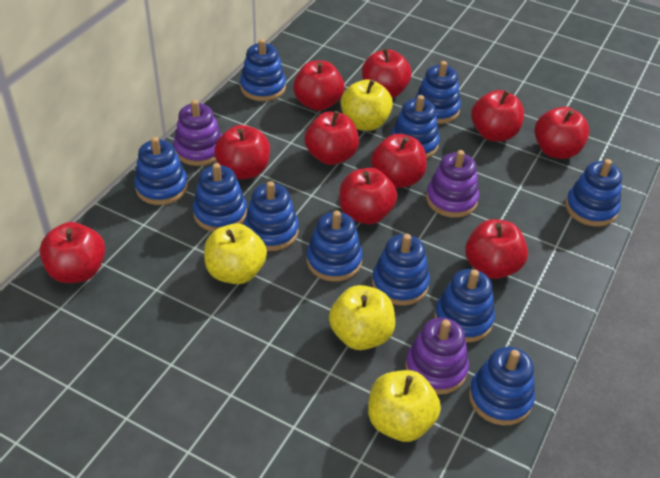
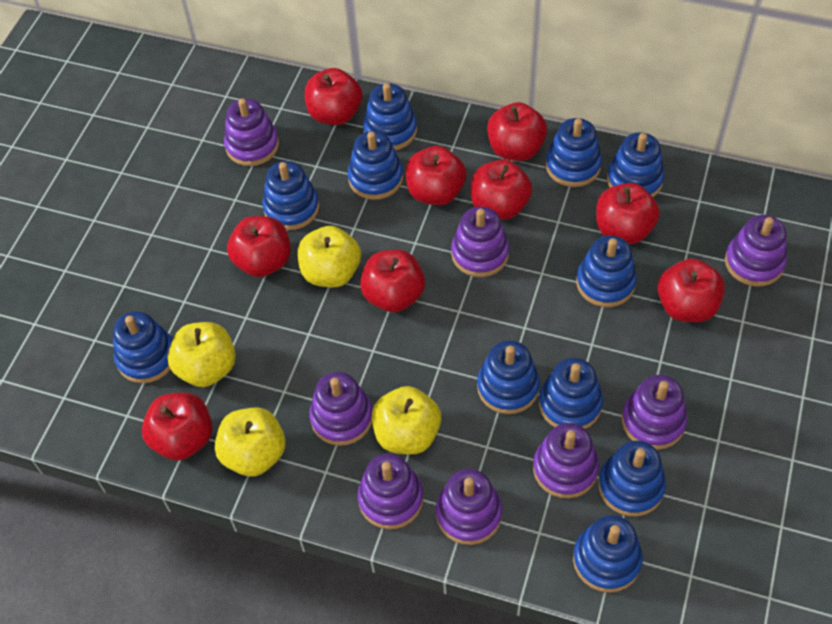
purple stacking toy: [174,100,222,166] [405,317,469,395] [426,150,479,218] = 3 -> [224,99,279,166] [309,372,372,446] [357,454,424,529] [436,469,502,545] [451,206,509,277] [533,423,599,498] [622,375,688,450] [725,215,787,286] = 8
red apple: [40,222,105,283] [214,125,270,179] [293,61,344,111] [305,111,359,165] [339,168,397,224] [362,48,411,98] [371,134,427,188] [465,219,528,279] [471,90,524,141] [534,107,589,159] = 10 -> [142,393,213,461] [227,216,291,277] [305,68,363,125] [360,250,425,312] [406,146,467,205] [471,159,532,220] [487,102,547,161] [596,183,660,244] [657,259,725,322] = 9

